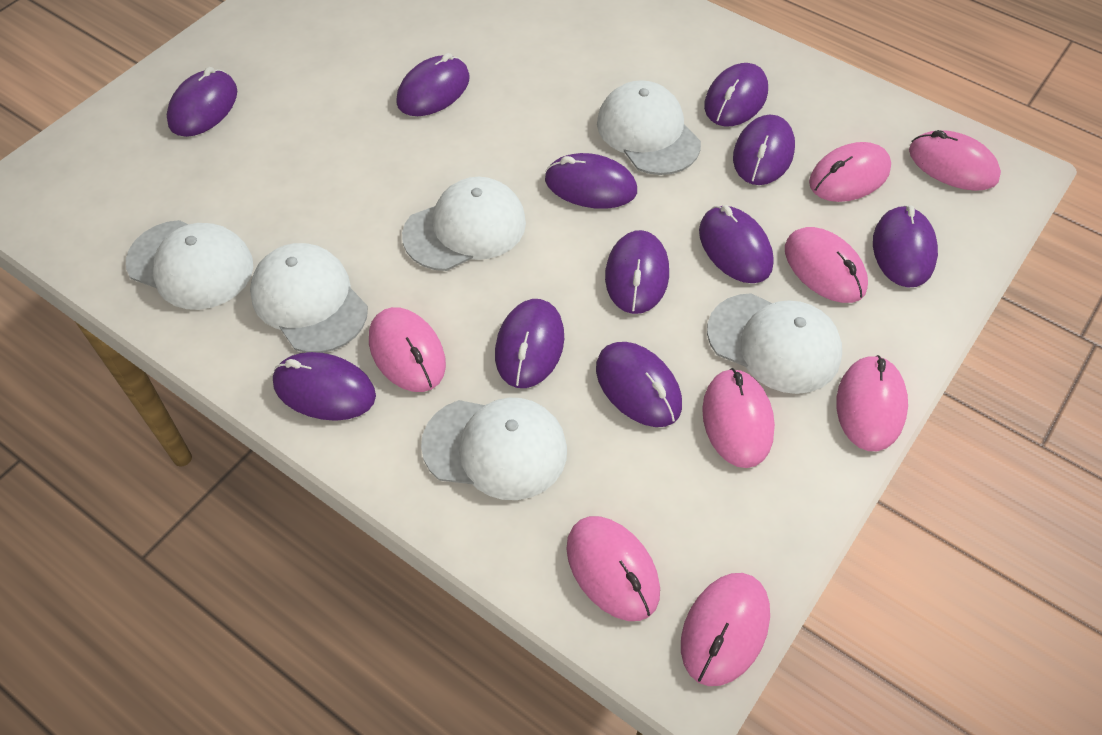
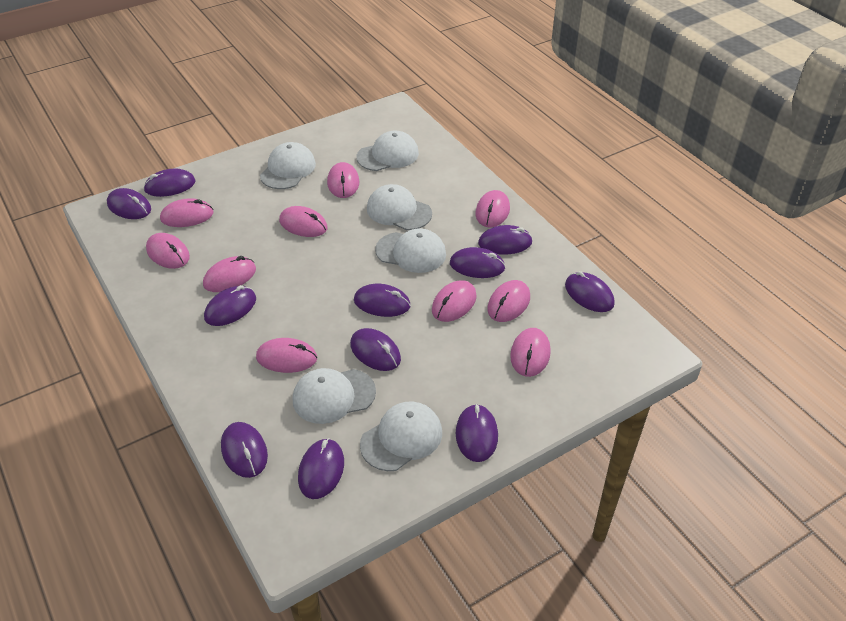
pink mouse: [369,307,446,392] [566,516,660,621] [681,573,770,686] [702,368,775,468] [785,227,868,303] [809,142,891,202] [836,355,908,451] [909,130,1001,191] = 8 -> [146,233,190,269] [160,198,214,227] [203,256,256,292] [256,338,317,373] [279,206,328,237] [327,162,359,198] [432,280,477,322] [476,190,510,227] [487,280,530,322] [510,328,551,377] = 10

